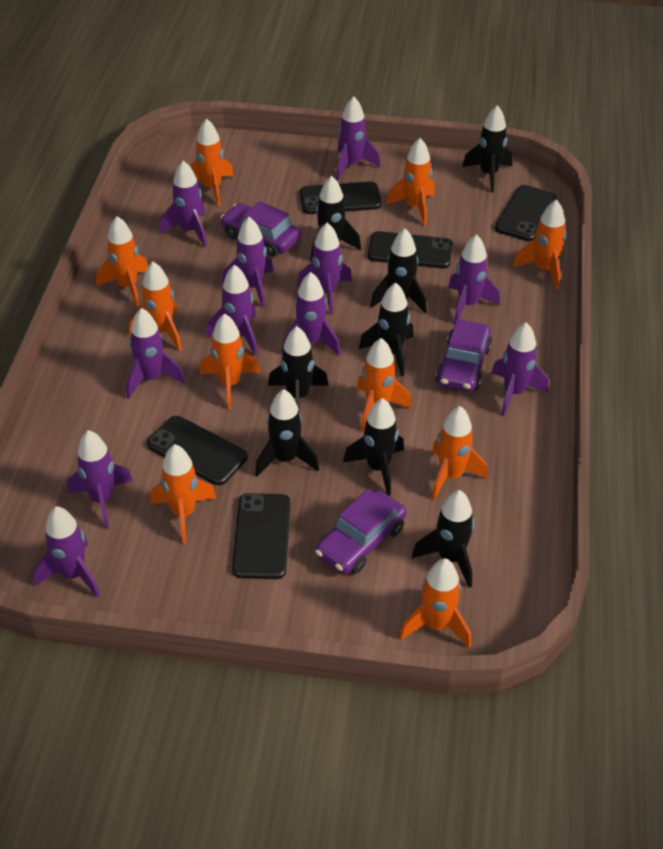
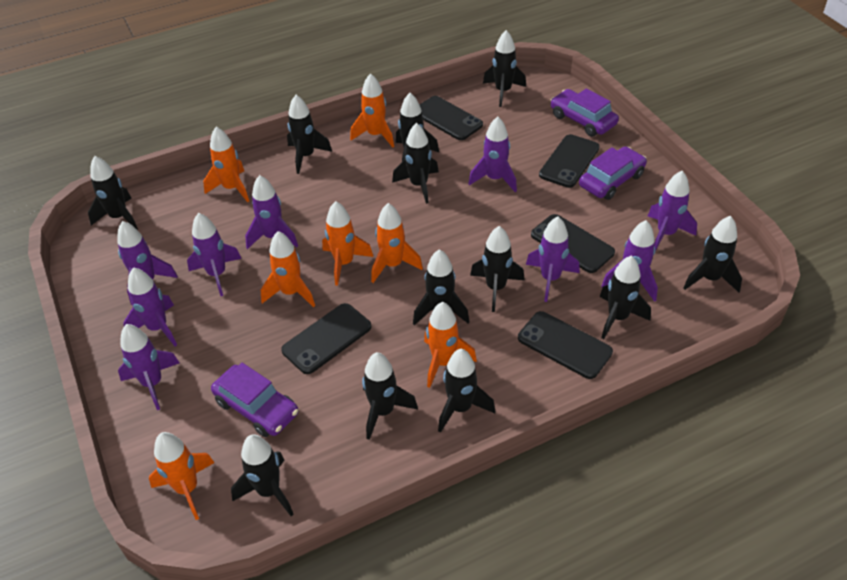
black rocket: [255,389,319,477] [268,326,329,410] [311,176,361,262] [343,398,404,496] [359,282,414,376] [370,229,427,313] [412,490,474,588] [462,105,512,192] = 8 -> [88,156,138,230] [231,434,293,516] [287,95,332,174] [362,352,418,440] [392,123,439,204] [396,93,439,162] [413,249,469,325] [438,349,495,433] [470,226,525,312] [483,30,526,107] [600,255,651,339] [684,216,742,293] = 12
orange rocket: [96,216,148,307] [129,262,182,351] [150,444,216,544] [190,119,234,206] [200,313,260,409] [357,338,412,432] [386,138,435,226] [399,558,471,648] [431,406,488,500] [513,200,566,290] = 10 -> [149,432,214,520] [203,127,249,202] [261,231,315,307] [322,201,373,286] [350,73,394,148] [371,203,423,283] [424,302,477,388] = 7
purple rocket: [33,506,101,598] [67,430,133,529] [126,308,185,399] [160,161,207,247] [206,265,257,355] [221,217,274,308] [282,272,340,355] [297,223,352,315] [336,96,380,180] [448,234,500,324] [491,322,548,416] = 11 -> [117,221,178,305] [118,324,179,410] [123,267,177,346] [187,213,242,296] [245,175,298,249] [468,117,517,192] [526,216,580,302] [602,220,658,302] [648,171,697,251] = 9

